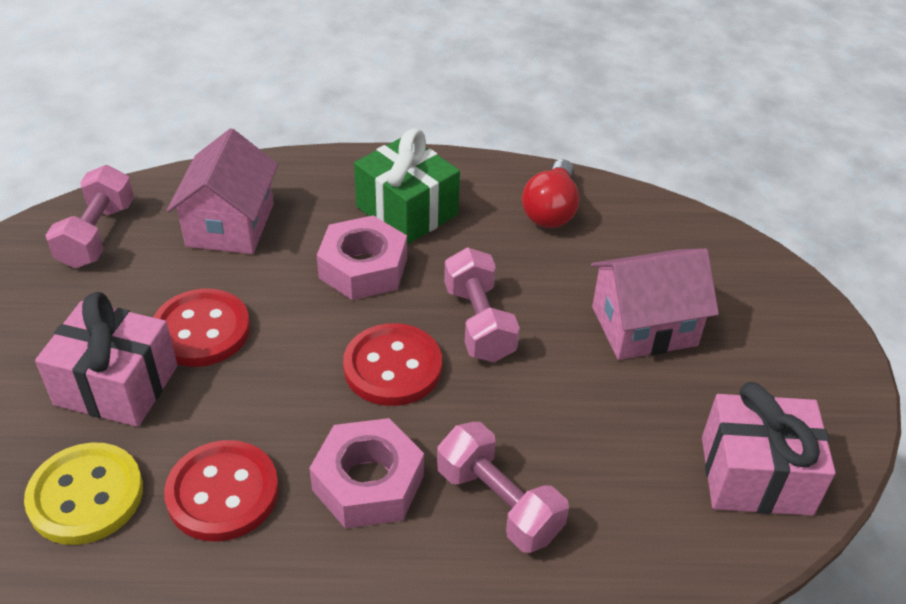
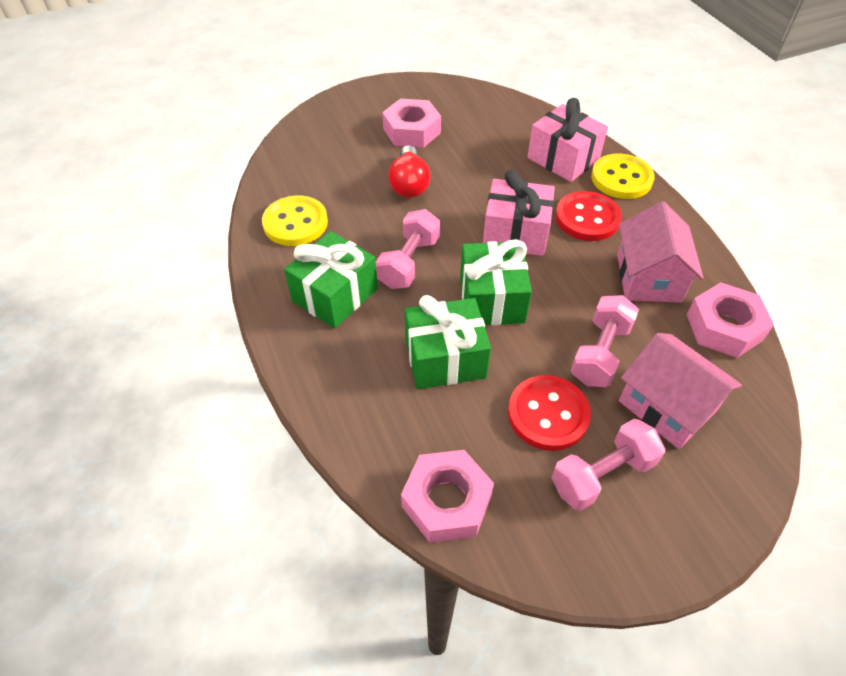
green gift: [354,129,460,244] = 1 -> [284,231,378,328] [405,295,491,389] [460,239,532,325] = 3
pink nut: [309,418,424,529] [317,215,407,300] = 2 -> [382,99,441,148] [401,450,494,543] [686,283,774,358] = 3
red button: [153,288,250,367] [164,440,279,542] [343,323,442,406] = 3 -> [508,375,591,451] [555,191,622,241] = 2
yellow button: [24,443,143,545] = 1 -> [262,196,328,246] [591,154,655,199] = 2

